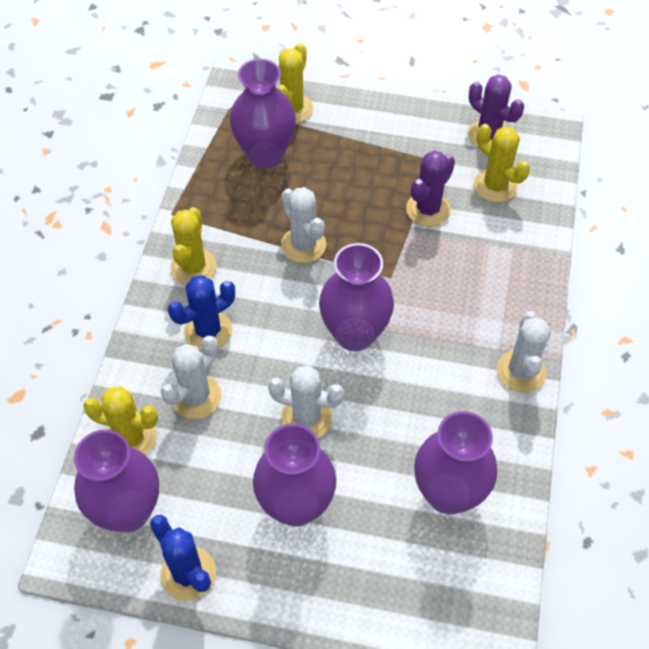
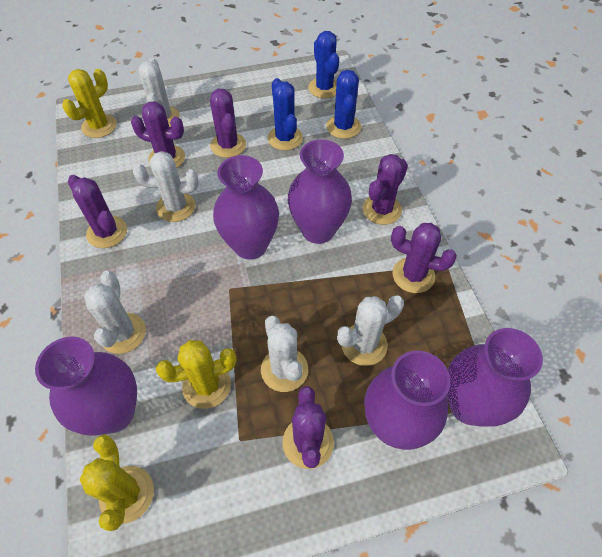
blue cactus: [150,515,216,601] [168,275,235,351] = 2 -> [268,78,303,150] [308,31,339,98] [326,70,361,139] = 3
purple cactus: [406,151,455,227] [468,74,524,148] = 2 -> [68,175,127,248] [131,101,185,168] [210,89,246,158] [282,386,334,469] [363,154,408,225] [391,223,457,293] = 6
white cactus: [160,336,221,419] [268,366,344,438] [281,187,326,263] [497,311,551,393] = 4 -> [84,271,146,354] [133,151,199,222] [138,58,180,127] [261,316,308,392] [337,296,404,366] = 5
yellow cactus: [83,386,158,455] [170,207,217,285] [277,43,313,123] [474,124,530,203] = 4 -> [62,69,117,138] [80,435,154,531] [156,340,236,409] = 3

